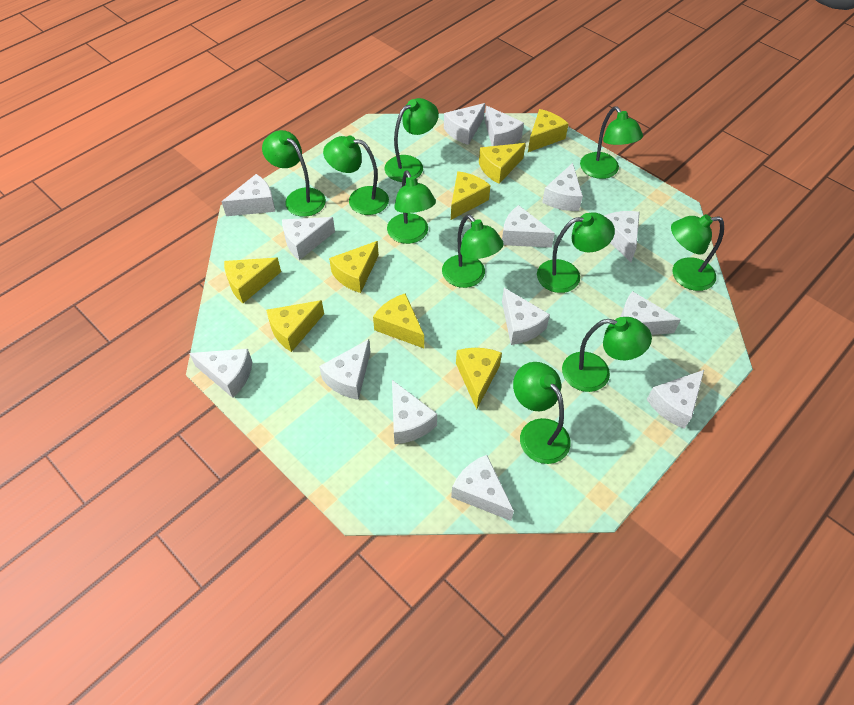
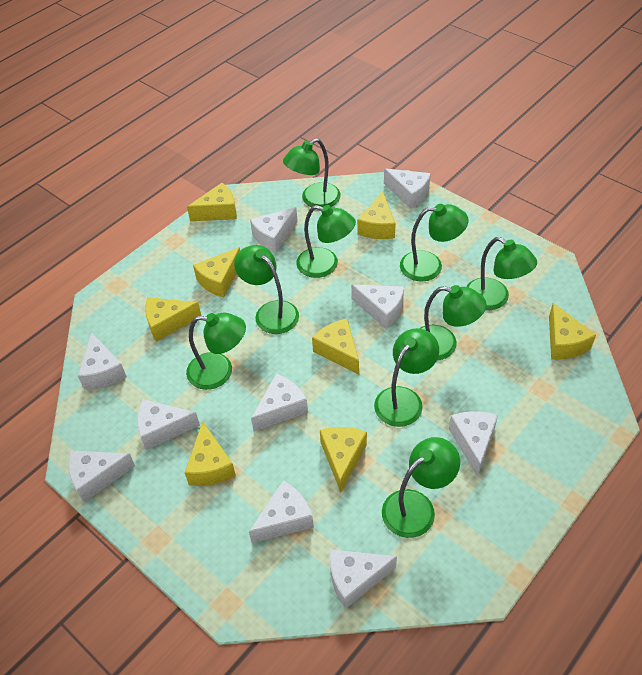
green lamp: [262,130,326,217] [323,135,389,215] [385,98,439,182] [387,170,436,244] [442,214,504,288] [513,362,571,464] [537,212,615,293] [562,317,652,392] [580,106,643,179] [671,214,724,291] = 10 -> [186,312,246,390] [234,245,299,334] [283,138,341,207] [296,205,356,278] [374,328,439,427] [382,437,460,538] [400,204,469,282] [419,285,486,360] [466,237,537,310] = 9
white cheese: [189,349,252,398] [222,174,275,216] [282,217,335,260] [319,339,370,400] [392,380,437,444] [444,103,485,145] [451,455,514,521] [485,105,524,146] [502,205,555,248] [502,288,550,345] [542,163,583,211] [605,211,640,262] [620,291,681,335] [647,370,704,429] = 14 -> [68,451,135,502] [78,332,127,390] [137,399,200,450] [249,480,314,543] [250,207,298,253] [251,374,308,431] [330,549,397,609] [351,285,404,329] [384,168,431,209] [449,411,498,477] = 10

